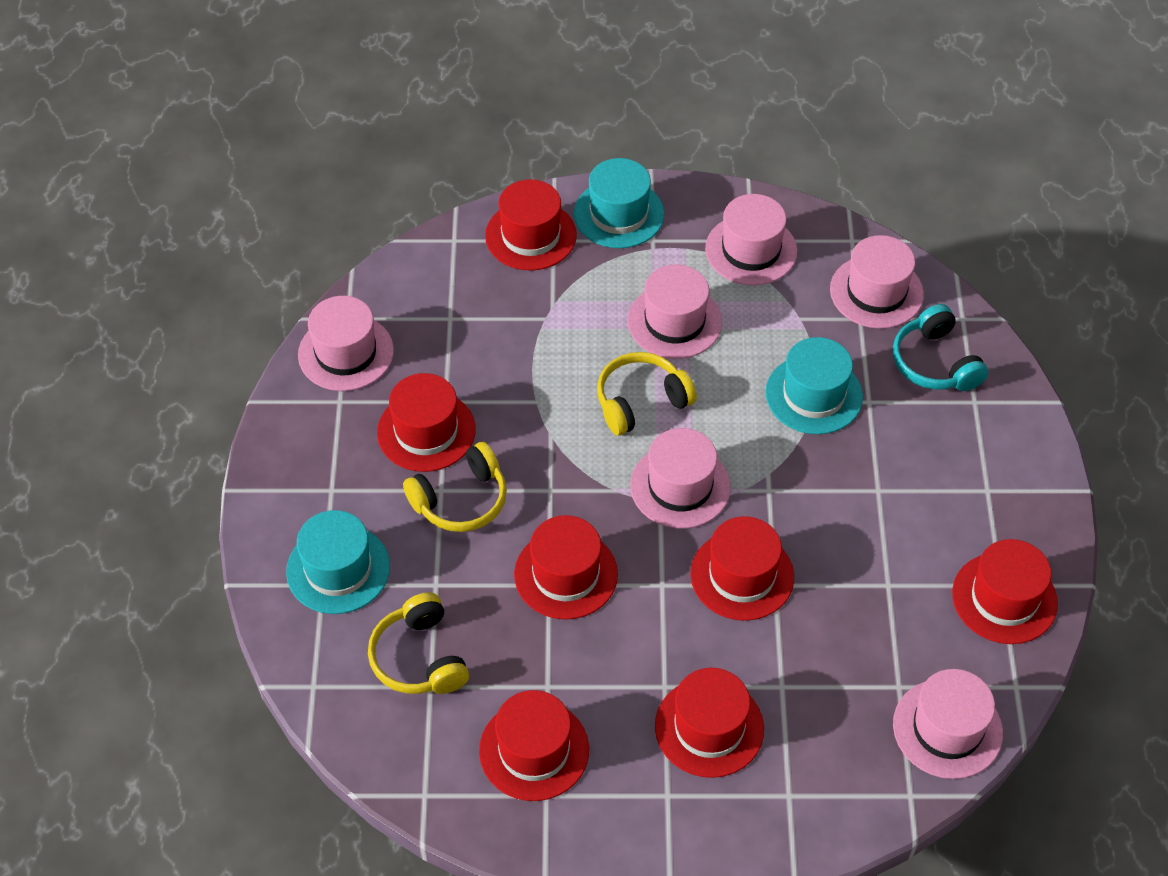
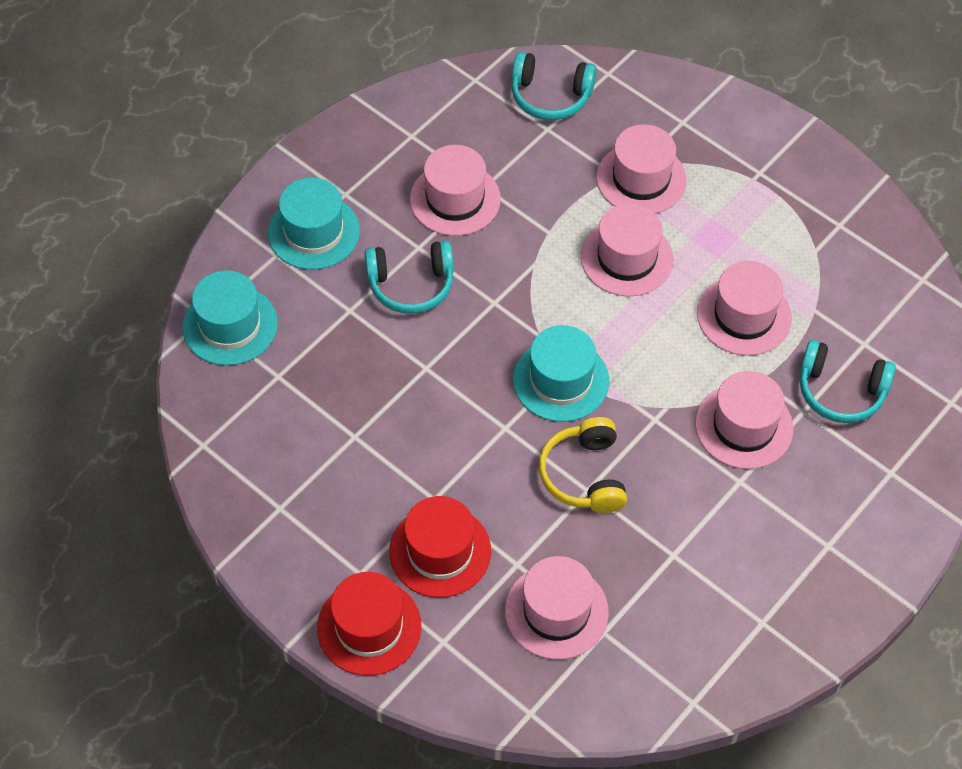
red hat: [377,373,476,472] [479,690,589,801] [485,179,577,271] [514,515,618,620] [655,668,764,778] [690,516,794,621] [952,539,1058,644] = 7 -> [317,572,422,676] [389,496,491,598] = 2
turquoise headphones: [893,304,988,391] = 1 -> [365,241,454,314] [512,52,596,120] [800,340,896,423] = 3
yellow headphones: [368,592,469,694] [403,442,507,532] [597,352,697,436] = 3 -> [539,417,627,513] = 1

